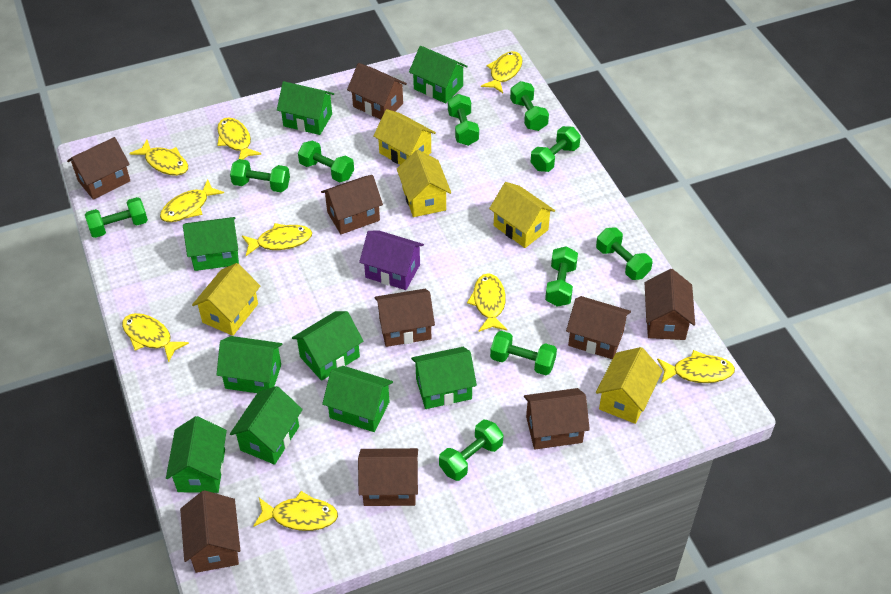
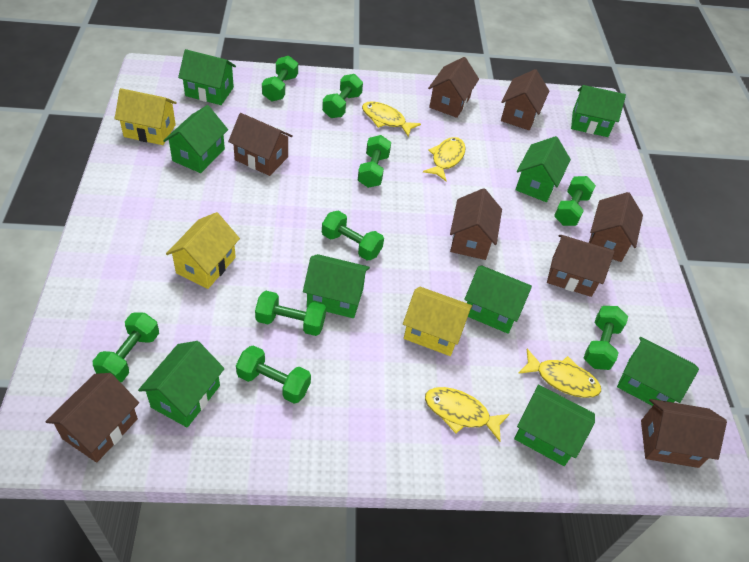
brown house: [67,137,130,200] [180,490,240,573] [321,175,383,234] [347,63,407,120] [358,448,418,506] [374,289,435,347] [524,388,590,449] [566,296,631,359] [645,269,695,340] = 9 -> [45,373,139,463] [228,113,293,176] [428,57,479,118] [450,188,502,260] [501,69,549,130] [547,235,615,297] [589,192,643,262] [641,399,727,468] = 8
green dumbbell: [85,197,148,238] [230,159,290,192] [298,140,354,182] [439,420,504,481] [448,94,479,146] [490,331,557,375] [510,81,549,131] [531,126,581,172] [545,246,578,307] [596,228,653,280] = 10 -> [93,312,159,382] [236,345,311,404] [255,291,326,336] [262,56,298,102] [322,74,363,118] [322,211,384,261] [358,135,391,188] [554,176,596,226] [584,306,628,370] = 9
purple house: [359,230,424,290] = 1 -> none = 0
yellow fish: [122,313,189,362] [129,140,188,176] [160,179,224,222] [217,117,262,160] [242,223,312,256] [253,491,338,531] [467,273,507,332] [481,51,522,93] [657,350,735,383] = 9 -> [362,101,421,137] [423,137,466,181] [425,387,510,442] [518,349,601,398] = 4
yellow house: [192,263,260,336] [374,109,436,165] [397,150,451,217] [489,182,555,248] [596,347,663,424] = 5 -> [115,88,177,145] [166,212,240,289] [403,287,472,356] = 3

